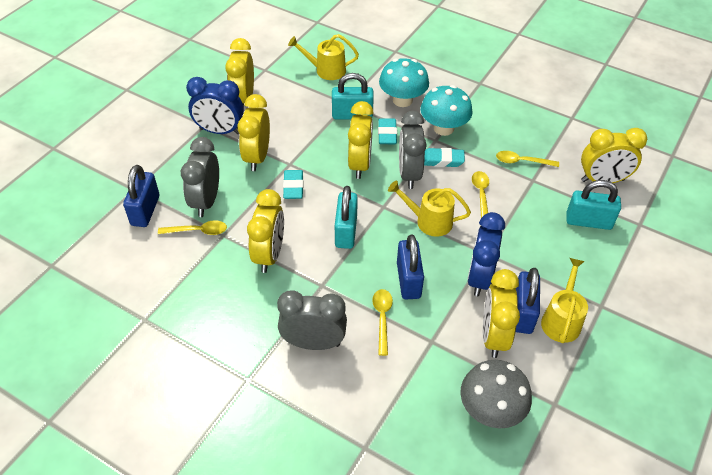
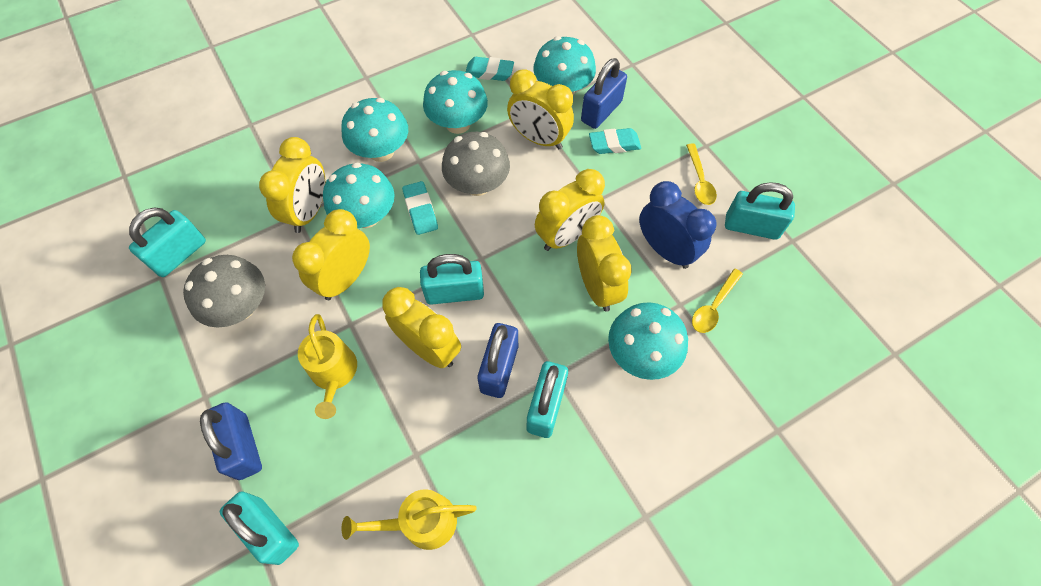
blue clock: [186,77,244,134] [467,212,505,297] = 2 -> [639,181,717,269] = 1
grey clock: [181,137,219,217] [277,290,347,350] [399,111,427,189] = 3 -> none = 0
grey mushroom: [461,360,532,428] = 1 -> [183,255,265,328] [442,132,510,196] = 2
turquoise mushroom: [379,58,429,107] [420,85,472,136] = 2 -> [323,163,395,228] [341,98,408,162] [423,70,488,134] [533,36,596,95] [608,302,688,380] = 5
turquoise padlock: [332,73,374,119] [335,186,358,249] [566,180,621,230] = 3 -> [129,208,206,277] [220,491,299,565] [420,254,484,305] [527,361,568,438] [725,182,795,240] = 5
yellow spoon: [158,220,227,235] [372,289,393,356] [472,171,489,218] [496,151,559,167] = 4 -> [686,143,717,205] [692,269,743,333] = 2
yellow watering can: [288,34,359,80] [388,181,471,237] [541,258,588,343] = 3 -> [298,314,357,419] [341,489,477,550] = 2

